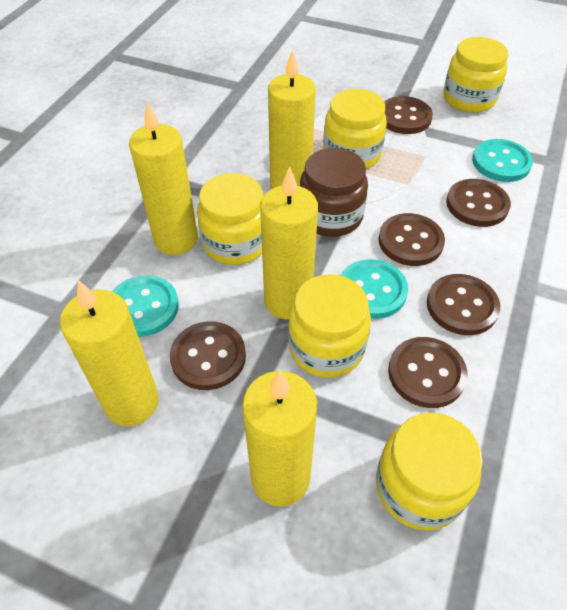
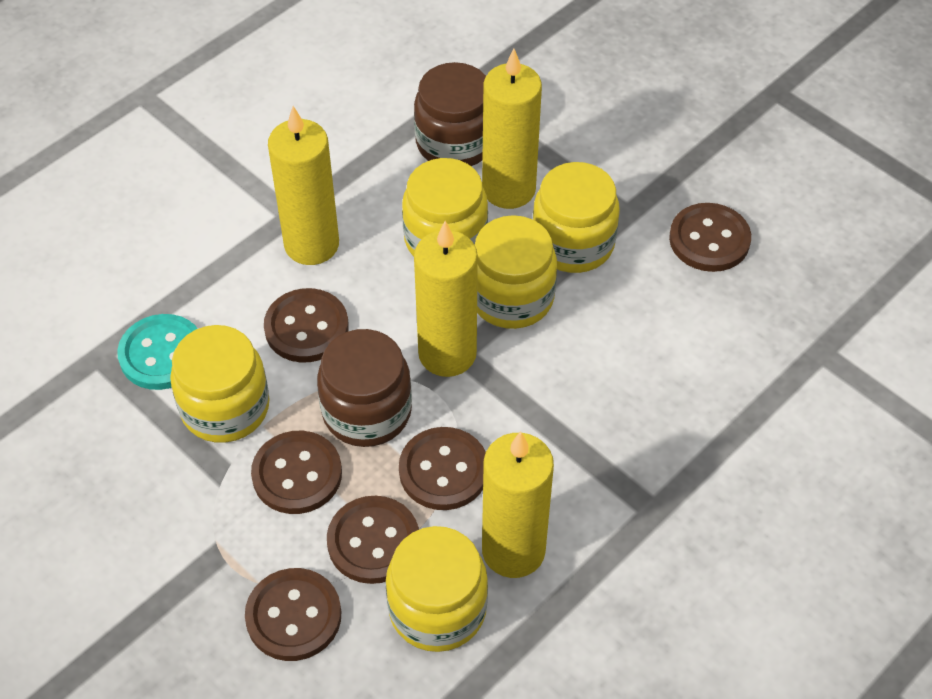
brown jar: [300,148,368,237] = 1 -> [317,329,412,447] [414,62,486,166] = 2
turquoise button: [112,275,179,337] [340,259,408,319] [472,139,533,182] = 3 -> [117,314,198,390] = 1
yellow candle: [60,280,159,426] [129,102,198,255] [242,371,317,507] [260,167,318,320] [268,50,316,189] = 5 -> [268,106,339,265] [414,221,478,377] [482,49,542,209] [482,431,554,578] = 4

